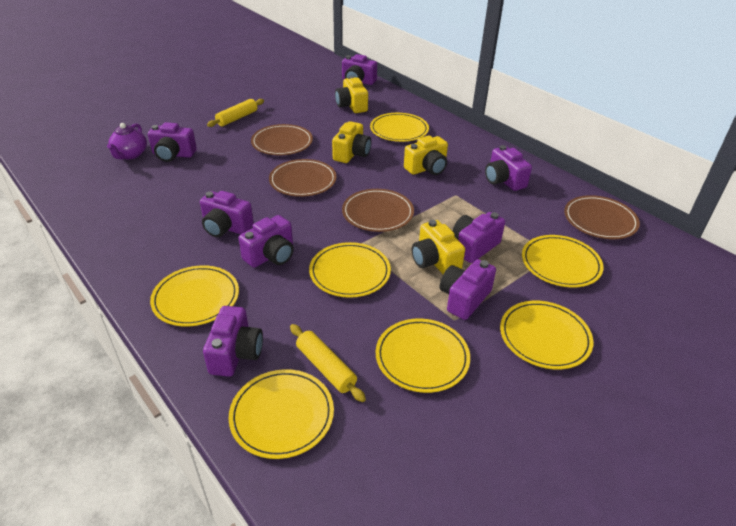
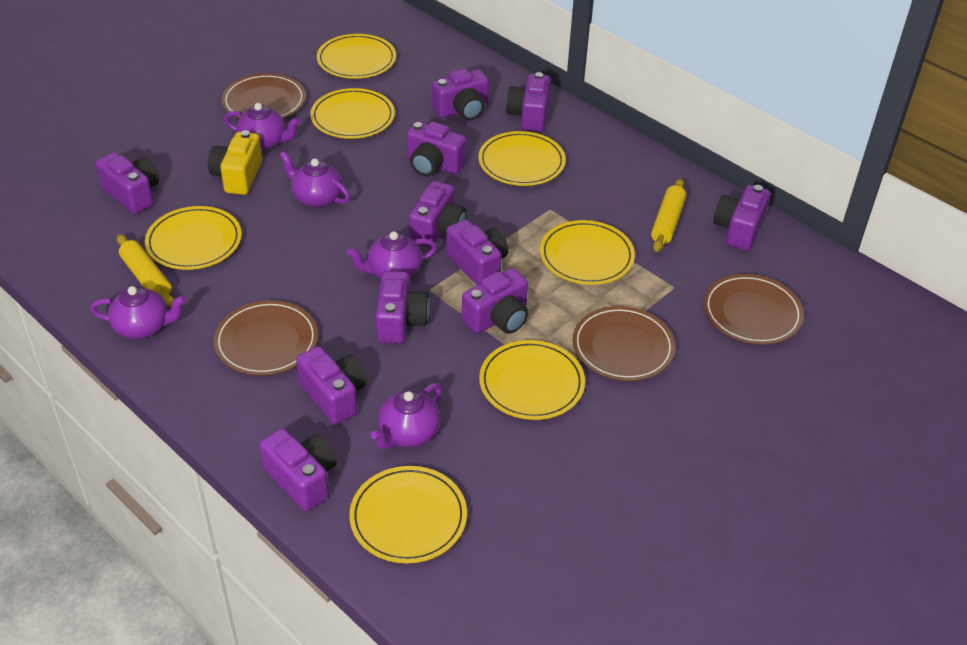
purple camera: [148,122,197,162] [200,191,254,237] [203,306,263,377] [239,215,294,268] [342,54,377,85] [440,259,496,320] [453,212,505,263] [485,145,532,191] = 8 -> [95,152,159,214] [259,428,336,511] [296,346,367,424] [376,271,430,344] [407,121,467,176] [409,181,467,247] [432,69,489,121] [446,220,509,285] [462,268,529,334] [506,72,551,132] [713,185,770,251] = 11
purple teapot: [107,123,147,159] = 1 -> [90,286,186,339] [224,103,300,150] [280,151,350,208] [346,231,437,279] [370,383,442,449] = 5
yellow camera: [332,121,371,163] [335,76,368,113] [404,135,448,175] [412,220,465,274] = 4 -> [208,130,262,195] = 1

